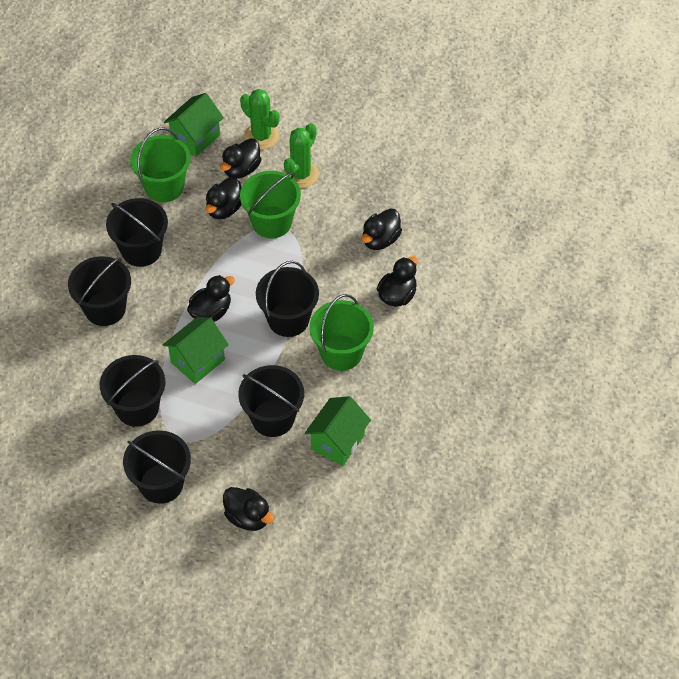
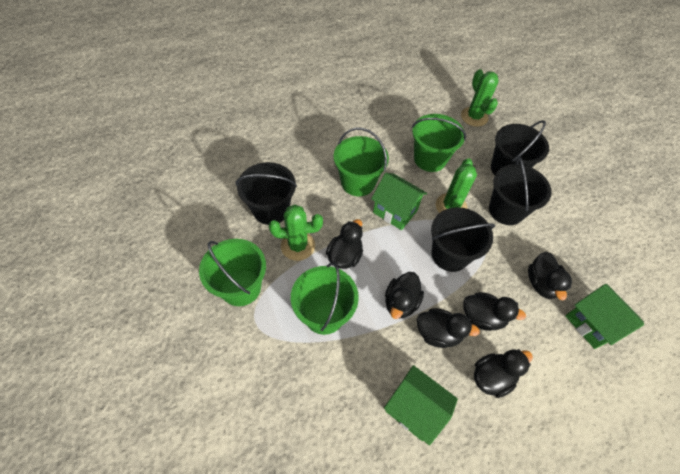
black bucket: [68,256,131,326] [100,355,165,427] [106,198,168,267] [123,430,191,504] [238,365,304,437] [256,261,319,337] = 6 -> [236,162,297,225] [431,207,495,272] [489,157,552,225] [491,120,549,175] = 4
green bucket: [130,128,190,202] [240,171,301,238] [310,294,374,371] = 3 -> [199,239,266,306] [291,262,359,335] [334,127,389,196] [412,114,466,172] = 4
green cactus: [240,89,280,150] [284,123,319,188] = 2 -> [269,204,323,261] [436,158,477,213] [461,69,499,127] = 3

